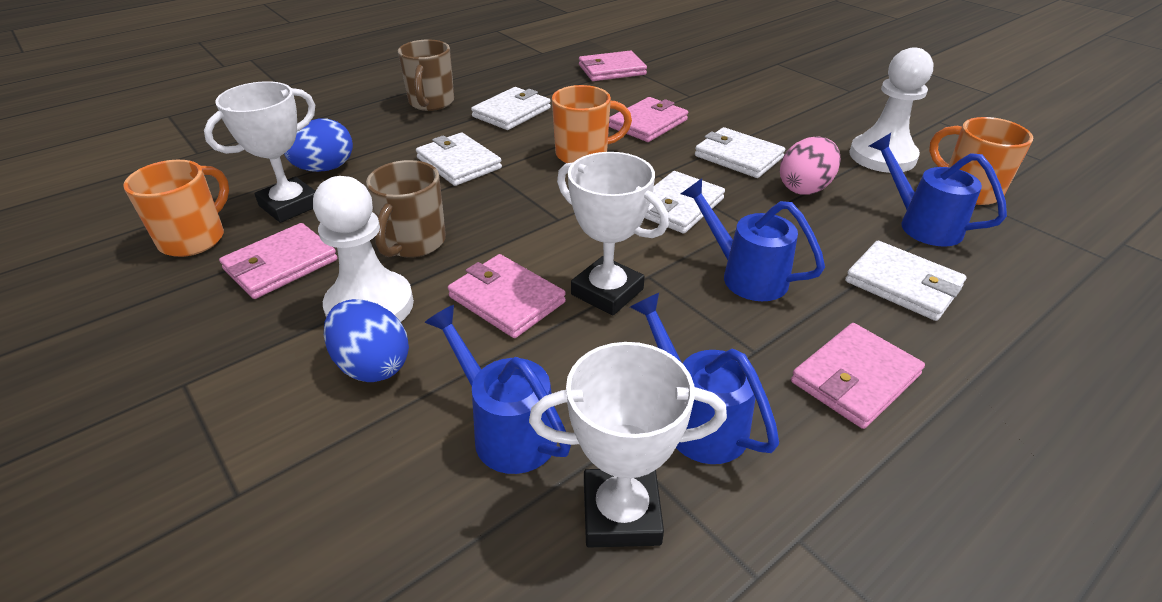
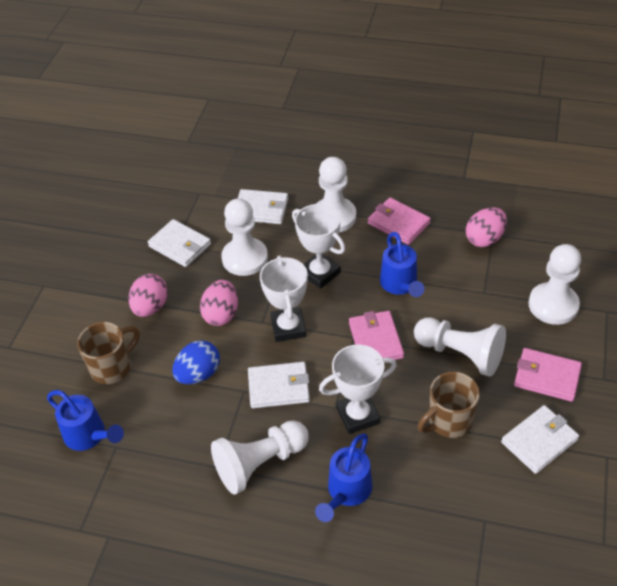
blue egg: [284,118,353,172] [324,299,409,382] = 2 -> [172,340,220,384] = 1
blue watering can: [424,305,571,474] [630,293,779,464] [681,178,825,301] [869,133,1007,246] = 4 -> [47,390,124,451] [315,433,372,522] [380,232,424,297] = 3
orange mug: [123,160,229,257] [552,85,632,163] [929,117,1033,205] = 3 -> none = 0
pink egg: [780,136,841,195] = 1 -> [128,274,168,317] [200,280,238,326] [466,207,507,247] = 3
pink wallet: [219,223,338,299] [448,254,566,338] [579,50,647,81] [609,97,688,142] [791,323,925,429] = 5 -> [349,311,404,360] [368,197,431,245] [514,348,582,402] = 3
white pawn: [313,176,414,322] [849,47,934,173] = 2 -> [211,420,309,495] [221,198,268,276] [316,157,356,232] [414,317,506,377] [528,244,581,325] = 5
white wallet: [416,133,502,186] [471,87,551,130] [645,171,725,234] [695,127,785,178] [845,241,967,321] = 5 -> [148,219,211,267] [238,189,288,224] [248,362,310,408] [501,405,579,474] = 4

